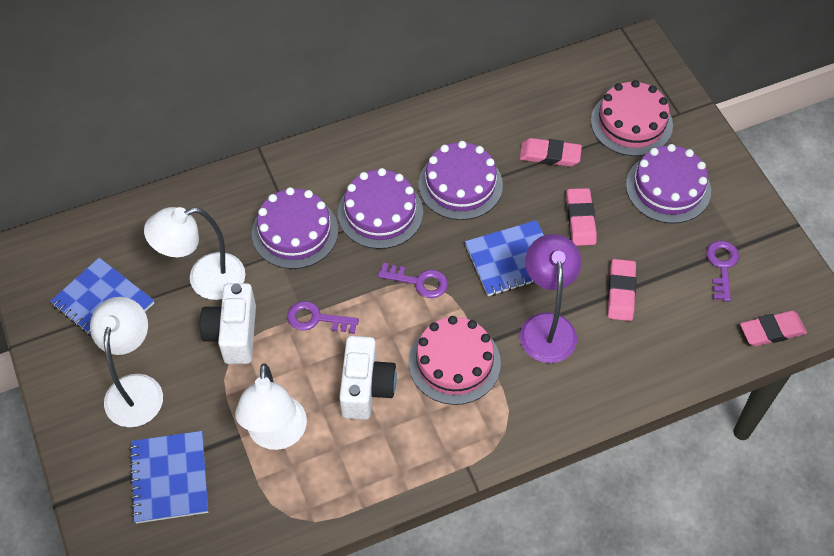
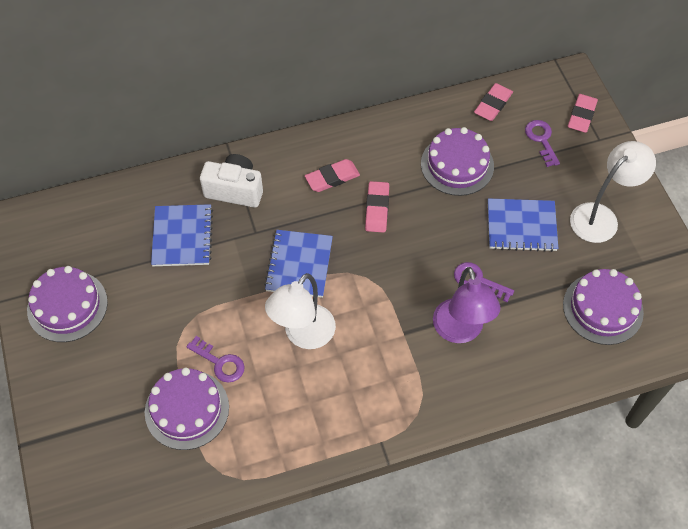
pink cake: [409,316,501,405] [591,80,673,156] = 2 -> none = 0
white camera: [200,283,256,364] [339,336,397,420] = 2 -> [200,154,263,208] = 1
white lamp: [90,297,163,427] [144,207,245,300] [235,363,307,450] = 3 -> [265,273,336,349] [570,141,656,243] = 2

